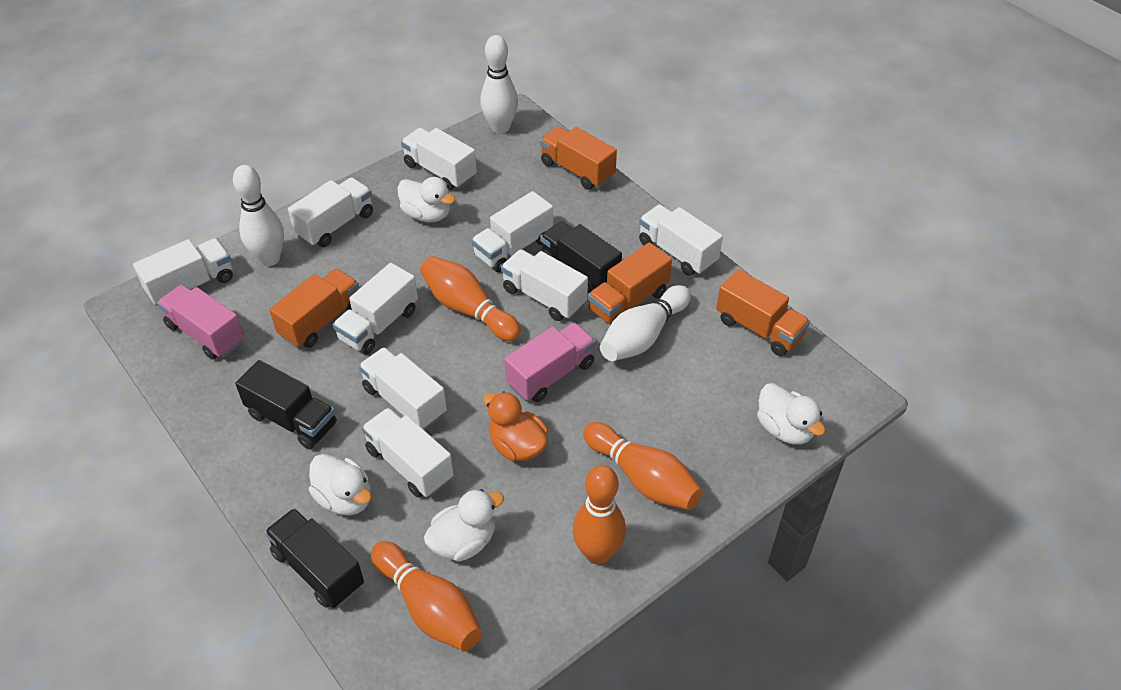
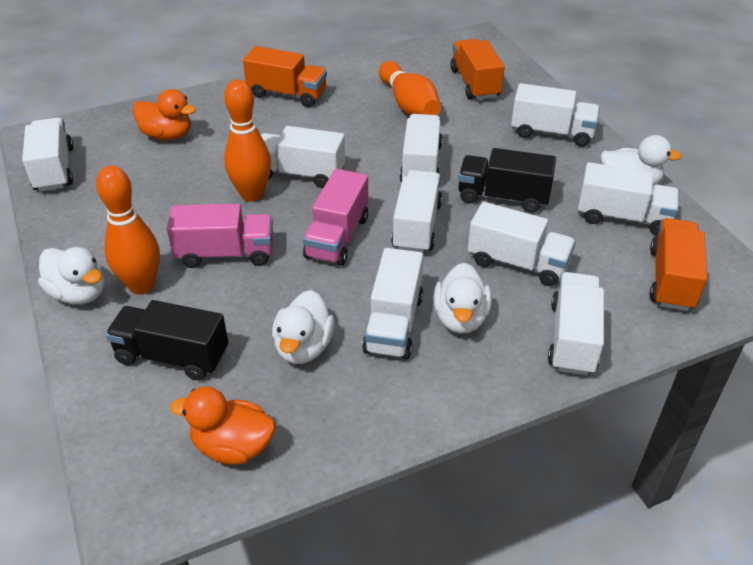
black truck: [235,360,337,449] [265,508,364,608] [540,221,622,293] = 3 -> [105,300,228,381] [458,148,556,213] = 2
orange bowling pin: [371,541,482,651] [420,256,521,341] [573,465,626,565] [583,422,703,510] = 4 -> [96,166,160,295] [224,79,271,202] [379,61,441,116] = 3
orange duck: [483,391,548,461] = 1 -> [133,89,196,140] [170,387,275,465] = 2
orange truck: [269,269,359,348] [540,126,617,190] [588,242,672,325] [716,269,810,356] = 4 -> [243,46,327,107] [450,39,505,100] [650,218,707,311] = 3
white bowling pin: [233,165,284,266] [480,35,518,134] [600,285,691,361] = 3 -> none = 0

